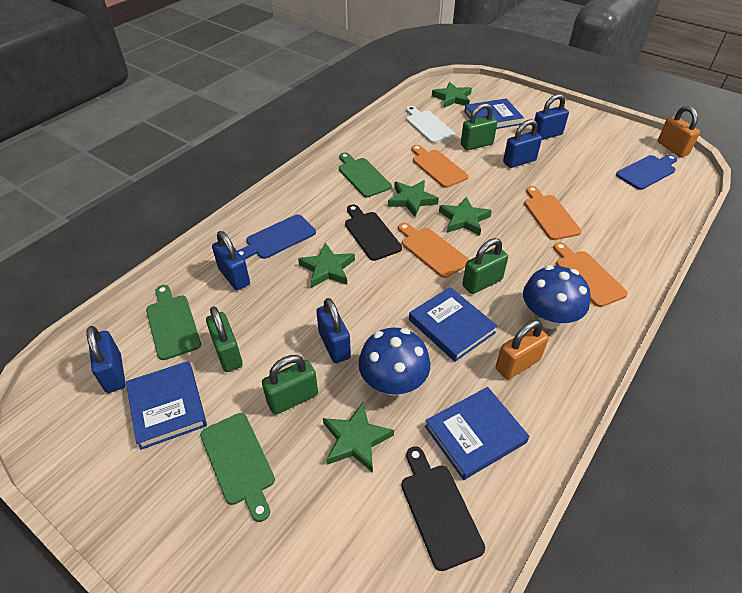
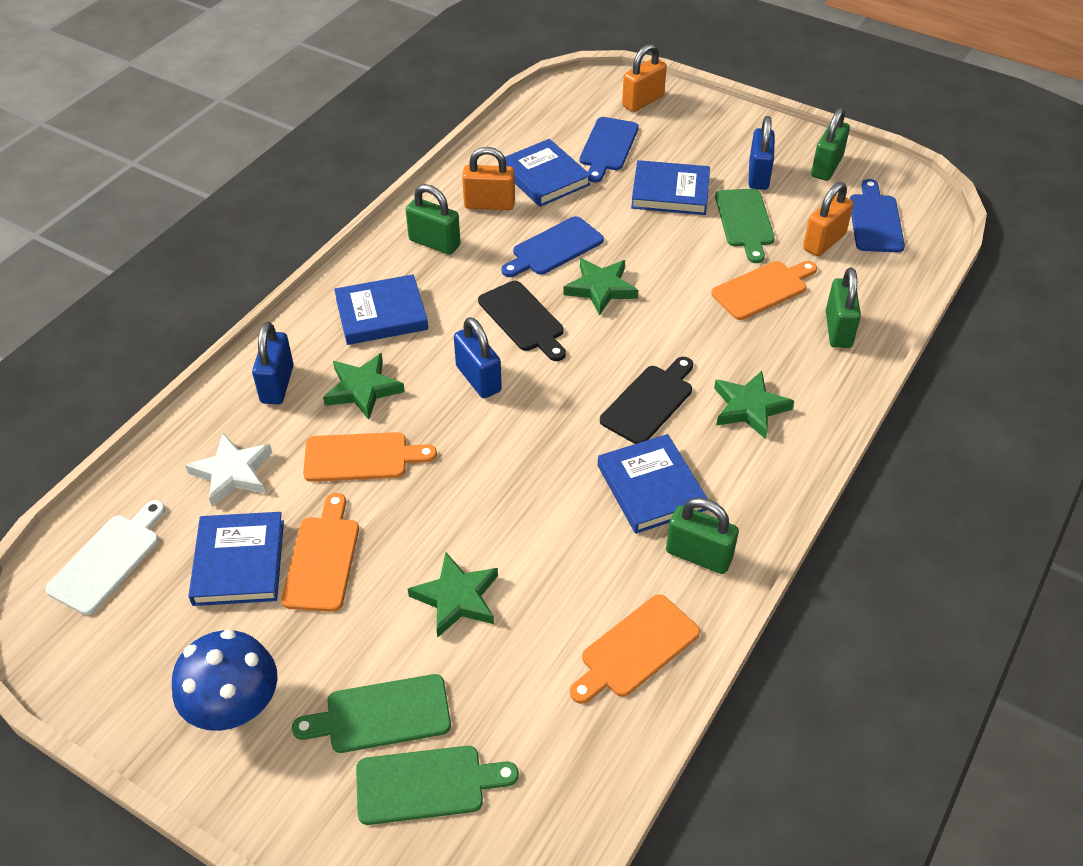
blue book: [126,361,207,450] [409,287,497,362] [425,387,529,480] [464,98,524,129] = 4 -> [188,512,284,606] [334,274,428,345] [505,139,591,207] [598,434,708,534] [631,160,710,215] = 5
blue cutting board: [237,214,316,260] [616,154,677,190] = 2 -> [501,216,604,277] [580,117,639,183] [850,179,905,253] = 3
blue mushroom: [358,328,430,396] [523,265,591,329] = 2 -> [172,630,278,731] = 1
blue padlock: [86,326,126,393] [212,231,250,290] [316,298,351,363] [503,119,542,168] [534,94,569,140] = 5 -> [252,322,294,404] [454,317,502,398] [748,116,775,190] = 3
green star: [298,243,355,288] [323,402,394,473] [388,180,439,217] [432,82,472,108] [439,197,492,236] = 5 -> [323,353,405,420] [408,552,498,638] [563,258,638,316] [714,371,794,439] = 4
orange padlock: [496,320,549,380] [658,106,700,157] = 2 -> [462,147,515,210] [622,44,667,112] [803,182,854,256] = 3
white star: none = 0 -> [185,433,272,507] = 1

